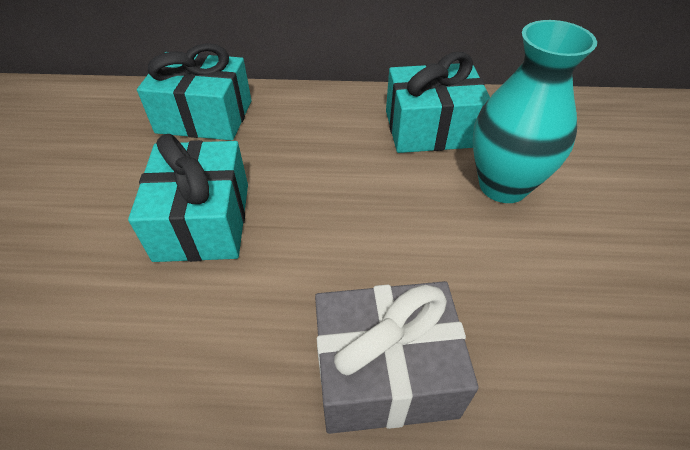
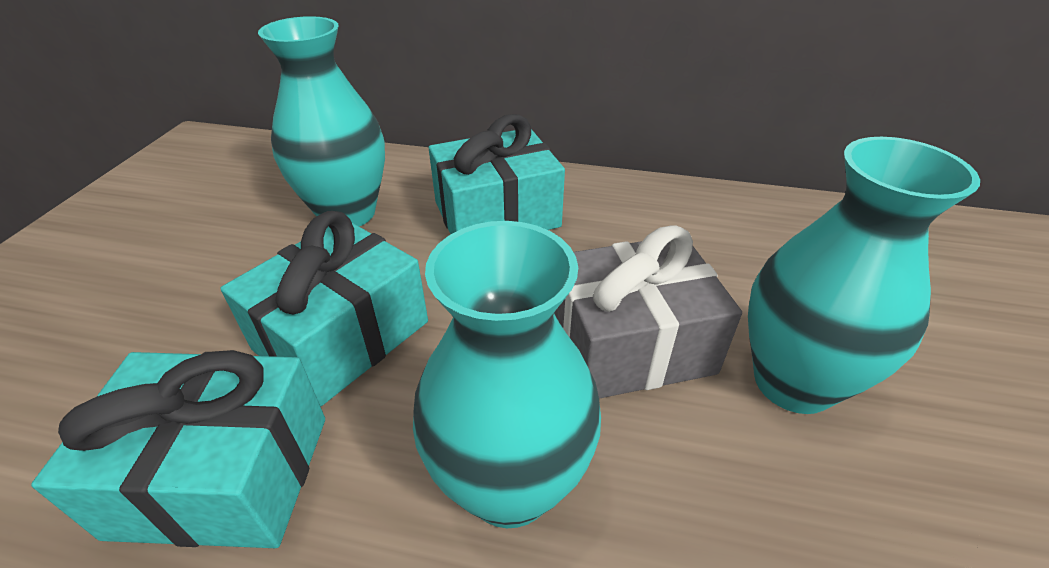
turquoise vase: [473,20,597,203] = 1 -> [258,16,385,226] [413,221,601,528] [748,137,980,414] = 3

